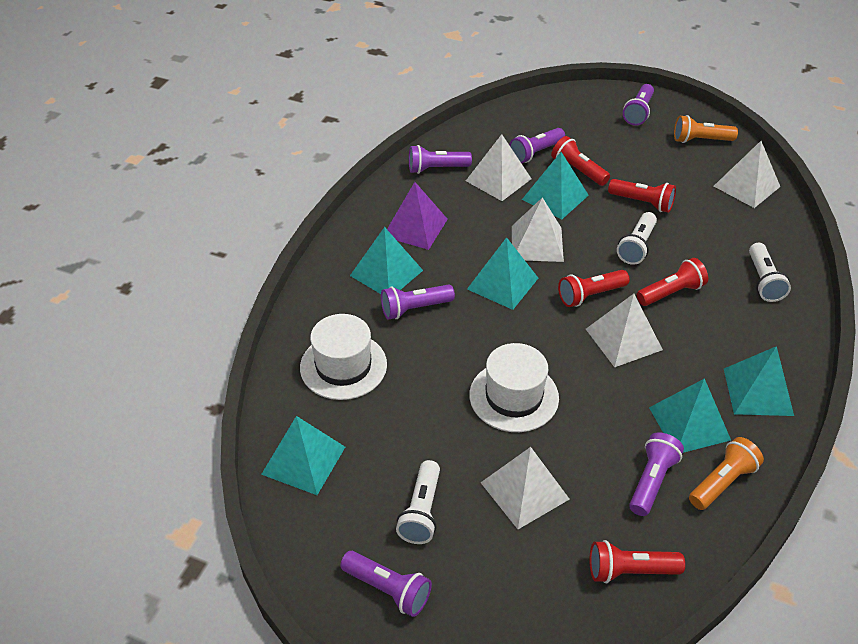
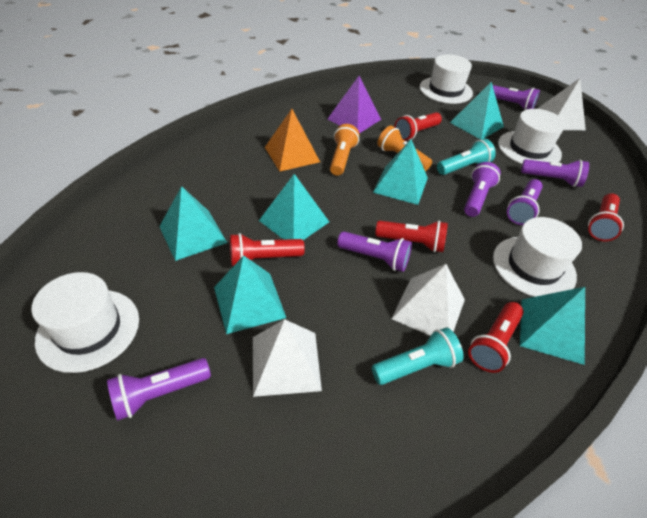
orange pyramid: none = 0 -> [265,109,320,172] = 1
turquoise flashlight: none = 0 -> [372,328,464,385] [437,139,496,175] = 2
white flashlight: [396,460,440,544] [617,212,657,265] [749,243,791,302] = 3 -> none = 0
white hat: [300,314,387,400] [469,343,559,432] = 2 -> [31,272,139,373] [420,54,473,104] [493,217,582,297] [498,109,565,164] = 4
white pyramid: [466,134,532,201] [480,447,570,529] [512,197,564,262] [586,294,663,367] [714,141,780,208] = 5 -> [253,319,322,397] [391,264,465,336] [537,78,586,130] = 3

